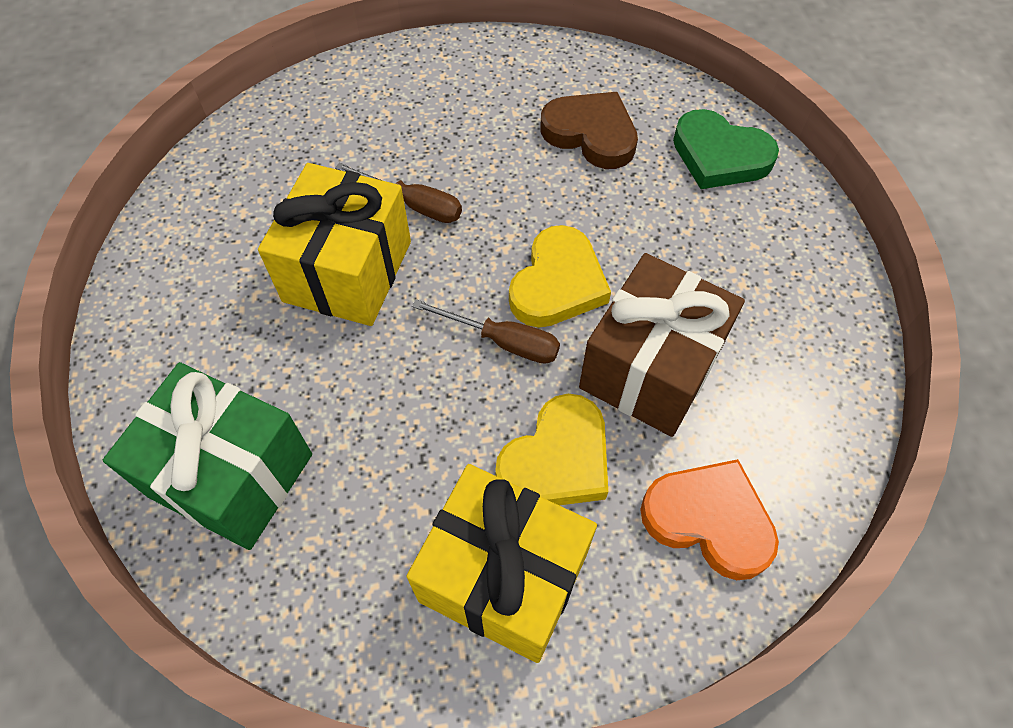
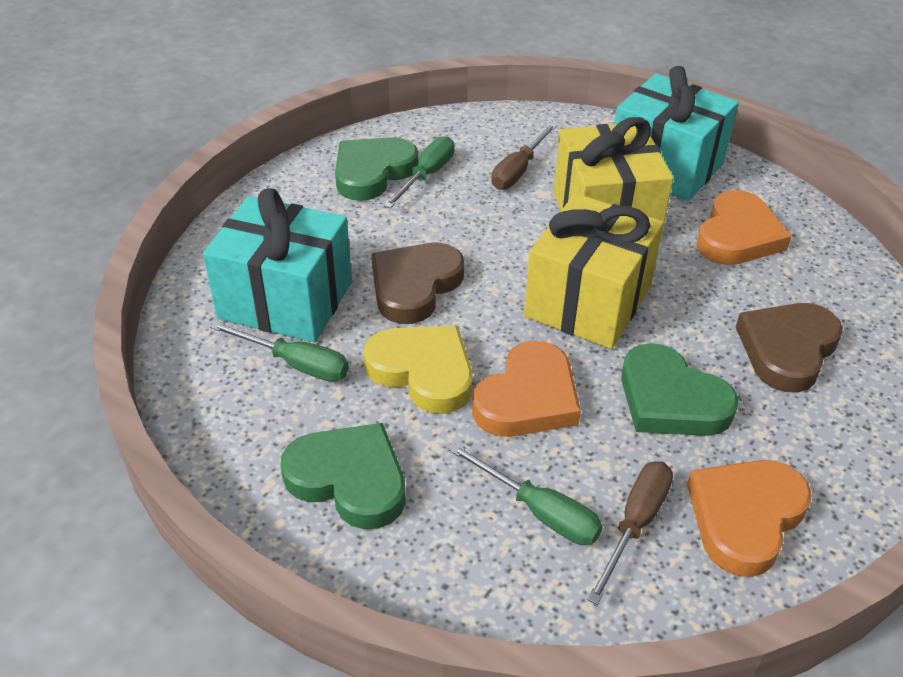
brown gift: [579,253,745,437] = 1 -> none = 0
brown heart: [540,92,638,169] = 1 -> [372,243,464,324] [736,303,843,393] = 2
green gift: [103,362,312,550] = 1 -> none = 0
green heart: [673,109,779,189] = 1 -> [280,423,406,530] [335,137,418,201] [621,343,738,436] = 3
green screwdriver: none = 0 -> [210,322,349,382] [384,136,455,208] [449,444,603,545] = 3
orange heart: [640,459,779,580] = 1 -> [472,341,581,437] [687,460,812,577] [696,190,792,265] = 3
turquoise gift: none = 0 -> [203,188,352,342] [615,66,739,201] = 2
yellow heart: [495,394,608,505] [509,225,611,328] = 2 -> [363,326,473,414] = 1

